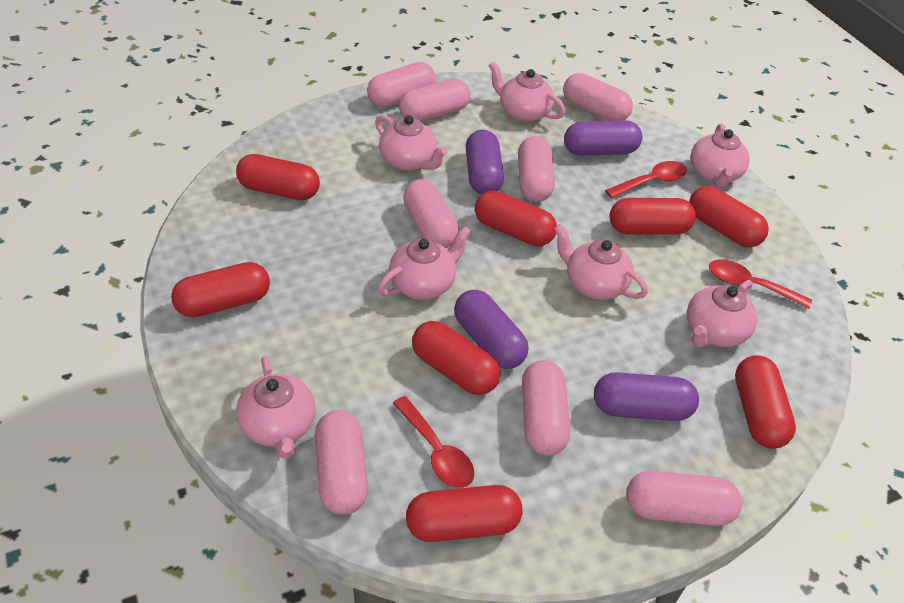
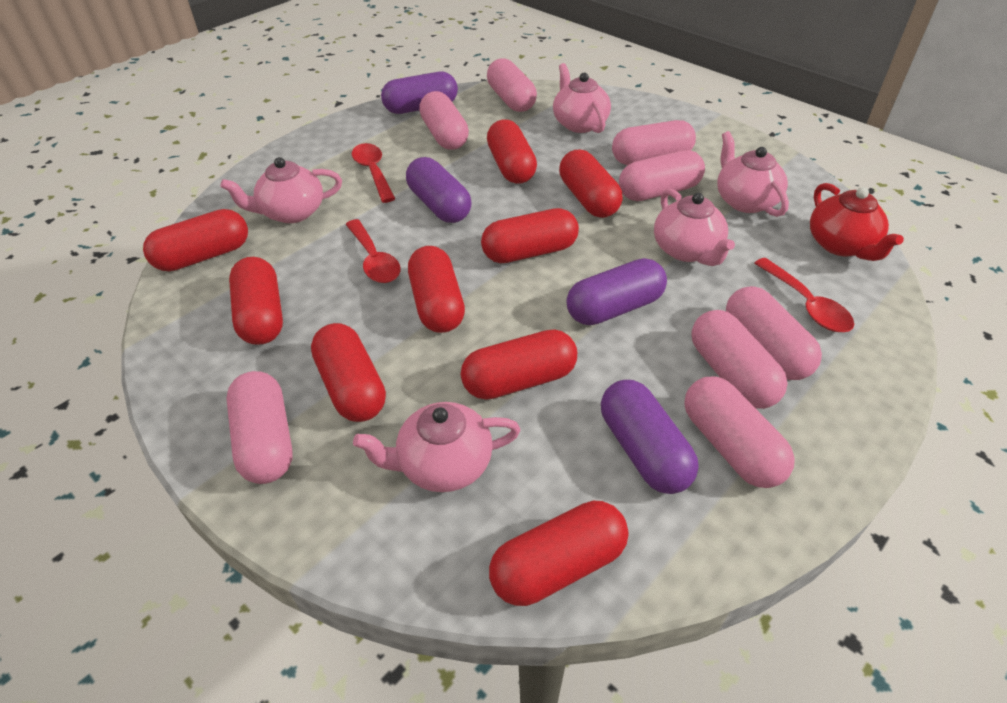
pink teapot: [236,356,316,459] [375,115,448,171] [378,226,471,299] [488,61,566,122] [554,224,648,300] [687,280,758,347] [690,124,750,188] = 7 -> [220,157,342,223] [353,402,520,492] [553,63,611,133] [654,189,735,266] [717,131,789,217] = 5
red capsule: [171,262,270,317] [236,154,320,200] [406,485,523,542] [412,321,501,395] [475,190,557,246] [610,198,696,234] [689,186,769,248] [735,355,796,449] = 8 -> [143,209,248,271] [229,257,283,345] [311,323,386,422] [408,246,465,333] [461,329,577,400] [481,208,579,263] [487,120,537,184] [489,501,629,606] [559,150,622,218] = 9
red teapot: none = 0 -> [810,183,904,261] = 1

